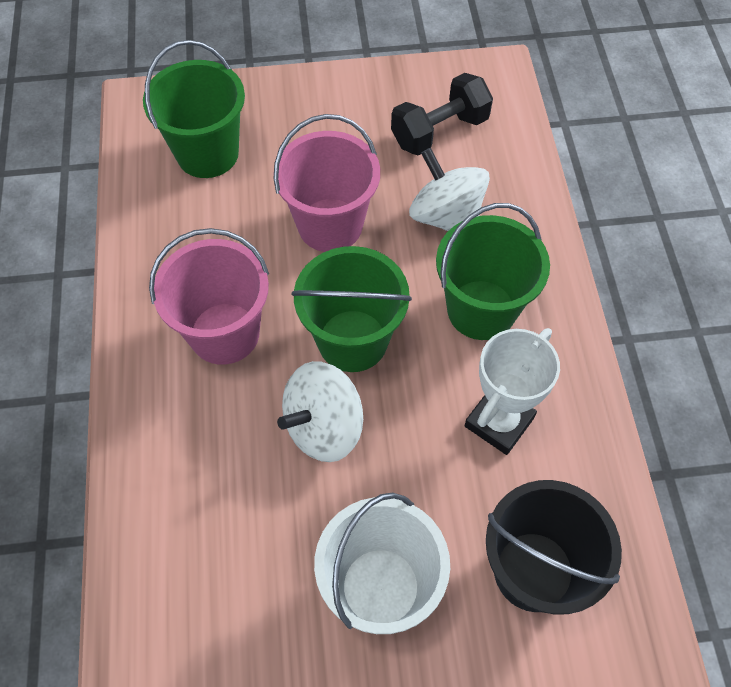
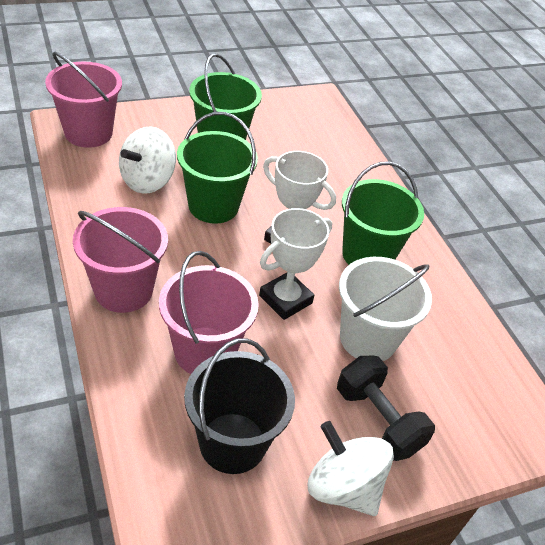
pink bucket: [149,228,269,365] [273,114,380,252] = 2 -> [45,52,122,148] [73,207,168,313] [159,251,259,374] = 3
white trophy: [464,328,560,455] = 1 -> [259,208,333,320] [263,151,336,244] = 2

